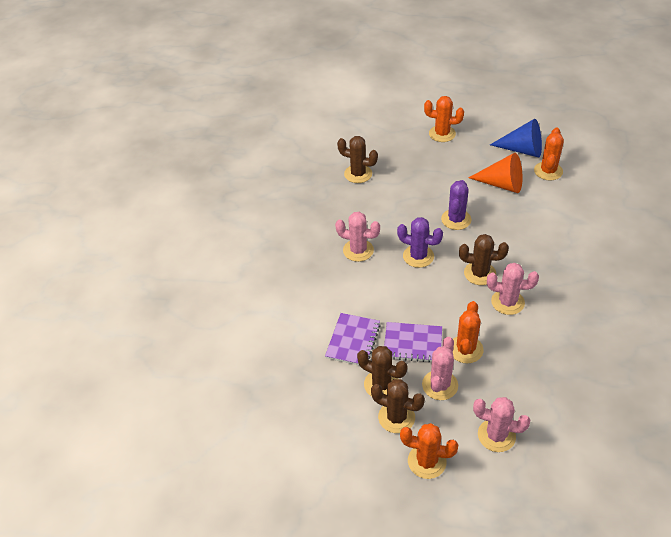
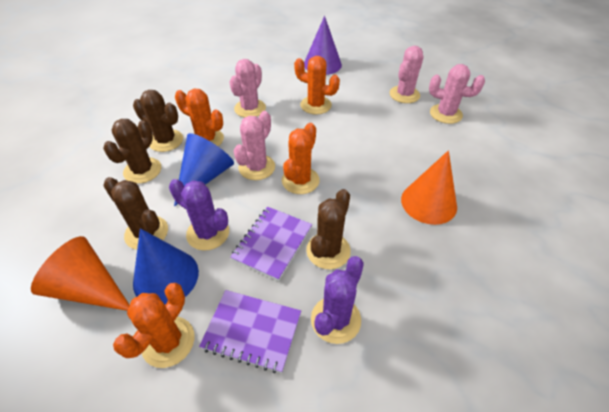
blue cone: [490,119,542,157] = 1 -> [133,228,199,305] [174,133,234,206] = 2
orange cone: [468,153,523,193] = 1 -> [31,236,130,311] [401,151,457,225] = 2
purple cone: none = 0 -> [304,16,342,75] = 1

